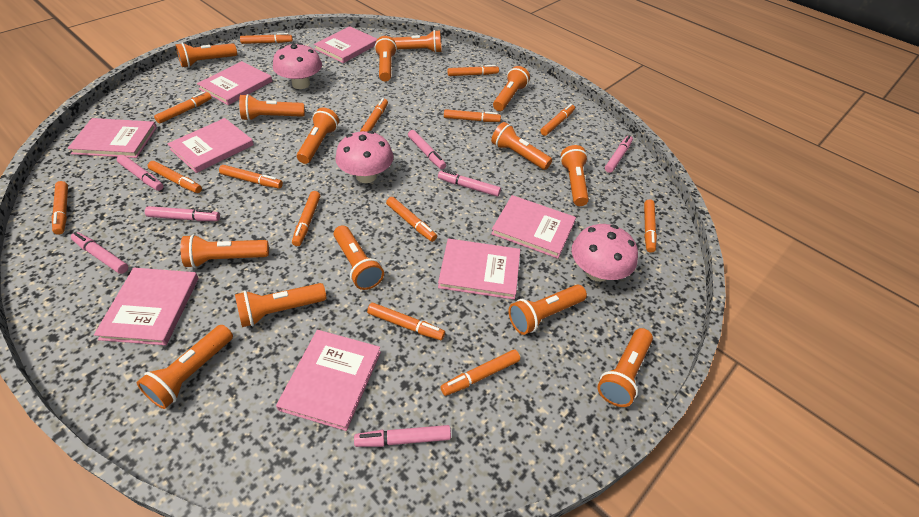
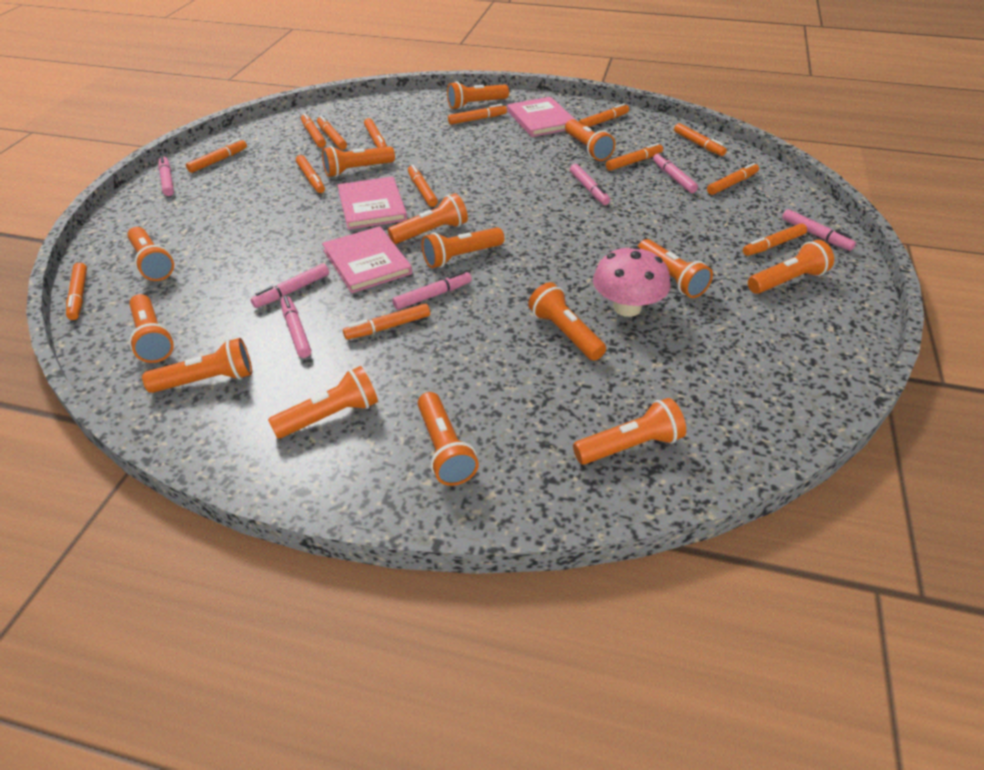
pink book: [68,118,157,158] [94,268,199,345] [167,118,254,173] [197,61,272,105] [276,330,381,431] [314,26,377,63] [438,239,520,300] [491,195,576,259] = 8 -> [322,226,412,293] [338,177,407,230] [507,97,577,137] = 3
pink mushroom: [273,43,322,89] [335,131,393,183] [572,224,638,282] = 3 -> [593,246,671,317] = 1

